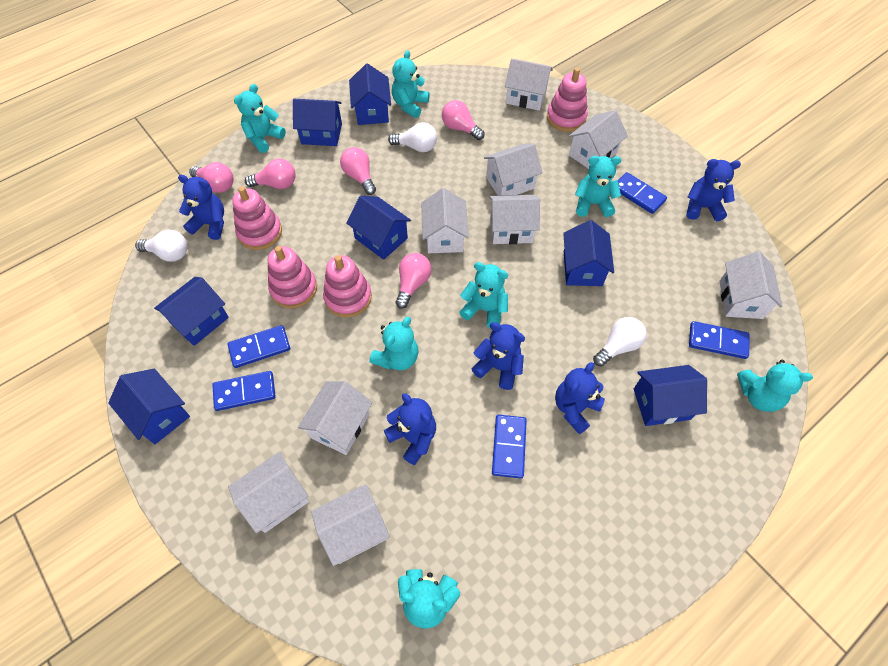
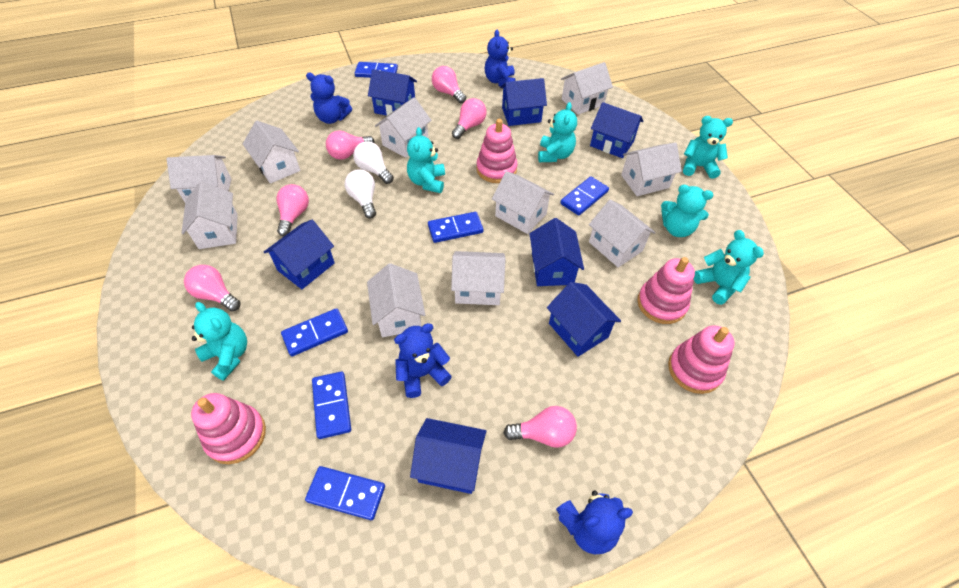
blue domino: [212,371,276,411] [228,325,290,368] [492,415,527,478] [618,172,667,214] [689,321,750,359] = 5 -> [281,308,348,357] [305,466,385,520] [312,372,351,439] [355,62,398,78] [428,212,484,243] [560,176,609,216] = 6
blue teddy bear: [178,175,224,240] [384,393,436,465] [472,322,525,390] [555,362,605,434] [687,159,741,221] = 5 -> [306,73,352,124] [394,323,452,398] [484,29,515,87] [556,491,633,554] = 4
pink light bulb: [189,162,234,193] [245,159,296,189] [340,147,376,195] [396,253,431,309] [442,100,485,140] = 5 -> [184,265,241,311] [276,184,309,236] [326,131,374,160] [432,66,466,103] [452,98,487,139] [503,406,577,448] = 6
turquoise teddy bear: [234,84,286,153] [369,317,419,370] [392,50,430,118] [398,569,460,629] [459,262,508,329] [575,156,621,217] [737,360,813,412] = 7 -> [192,302,247,381] [407,127,445,193] [538,102,577,162] [661,185,713,237] [683,116,733,179] [694,230,764,305] = 6
white house: [228,452,309,533] [298,381,372,455] [311,484,390,566] [421,188,469,253] [484,143,543,196] [489,195,540,244] [505,58,553,111] [569,110,628,169] [719,251,783,319] = 9 -> [167,155,231,202] [182,181,238,249] [243,121,300,184] [367,263,425,337] [375,97,431,157] [451,251,506,305] [492,171,554,234] [561,62,613,115] [589,200,656,268] [621,142,682,196] = 10
white light bulb: [135,230,187,262] [388,123,437,152] [593,317,647,367] = 3 -> [345,169,376,219] [353,141,394,184] = 2

